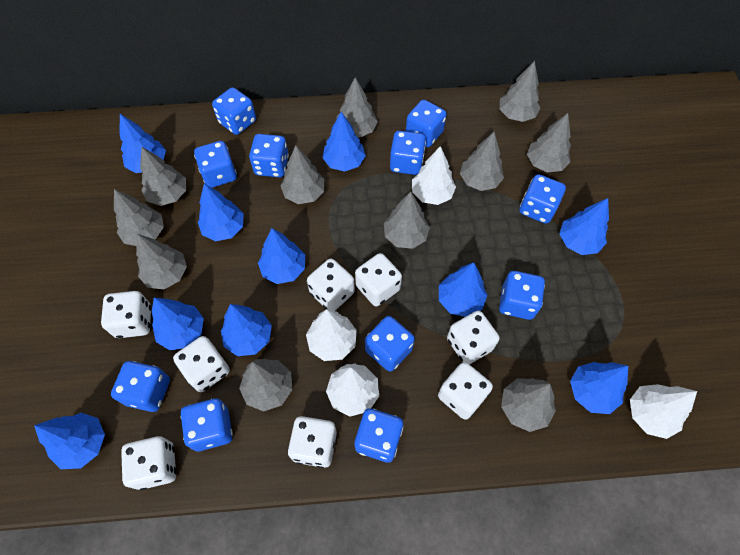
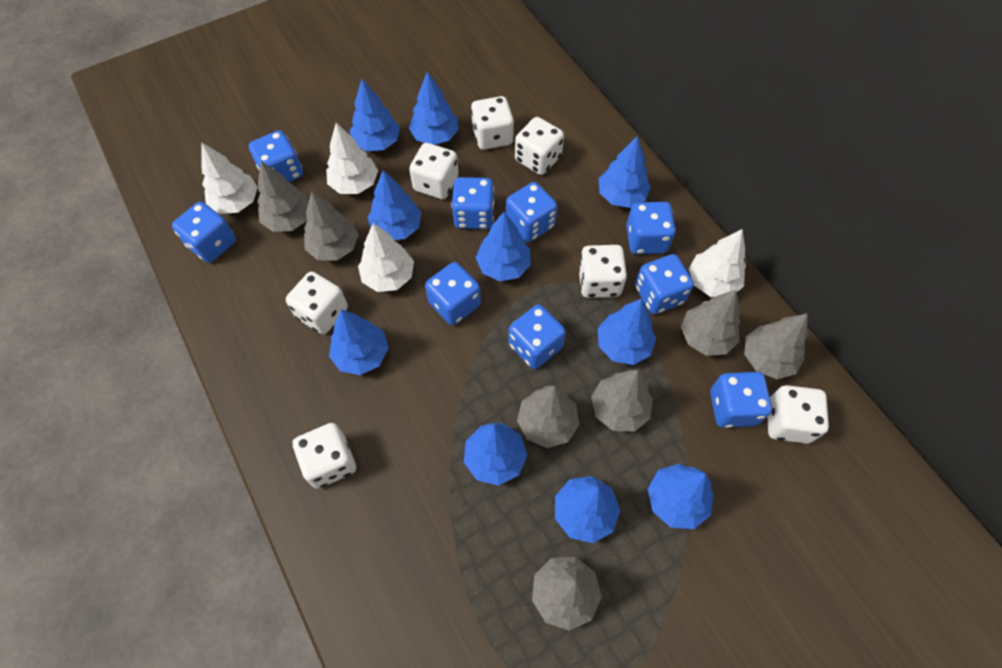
blue dice: [111,361,170,412] [181,398,233,451] [194,141,237,188] [212,87,256,135] [249,134,289,177] [355,408,404,463] [365,316,415,372] [390,131,426,175] [406,100,447,147] [499,271,545,320] [520,174,566,224] = 11 -> [172,202,236,263] [249,130,303,182] [425,262,481,325] [451,177,494,229] [506,182,558,242] [508,305,566,369] [626,202,676,254] [635,254,694,314] [710,372,772,428] = 9
grey tree: [114,189,164,246] [136,234,187,289] [140,147,186,206] [239,358,293,411] [281,145,325,204] [337,77,378,138] [384,191,430,249] [460,132,504,191] [500,61,540,122] [501,378,556,432] [527,113,571,173] = 11 -> [257,161,309,232] [304,191,359,261] [517,386,580,448] [532,557,602,631] [591,370,653,431] [681,290,740,356] [744,313,808,379] = 7
white dice: [101,291,151,338] [121,436,176,490] [173,336,230,392] [288,416,337,468] [307,258,355,311] [355,253,402,306] [438,362,493,420] [447,311,500,364] = 8 -> [286,271,348,334] [293,423,356,489] [409,143,458,199] [471,96,514,150] [515,117,564,175] [578,245,627,298] [768,385,829,443] = 7

